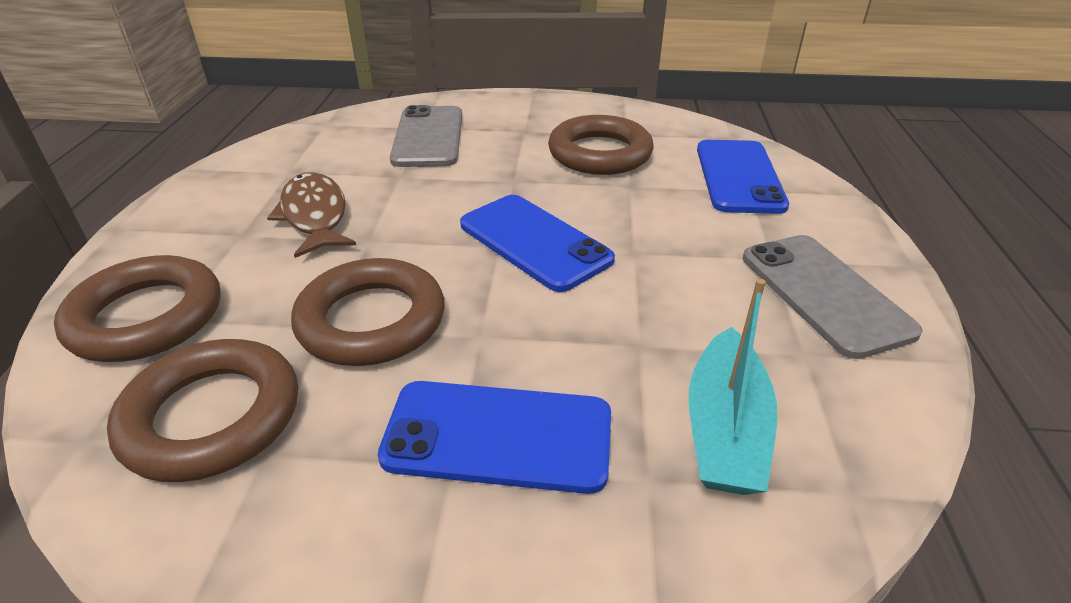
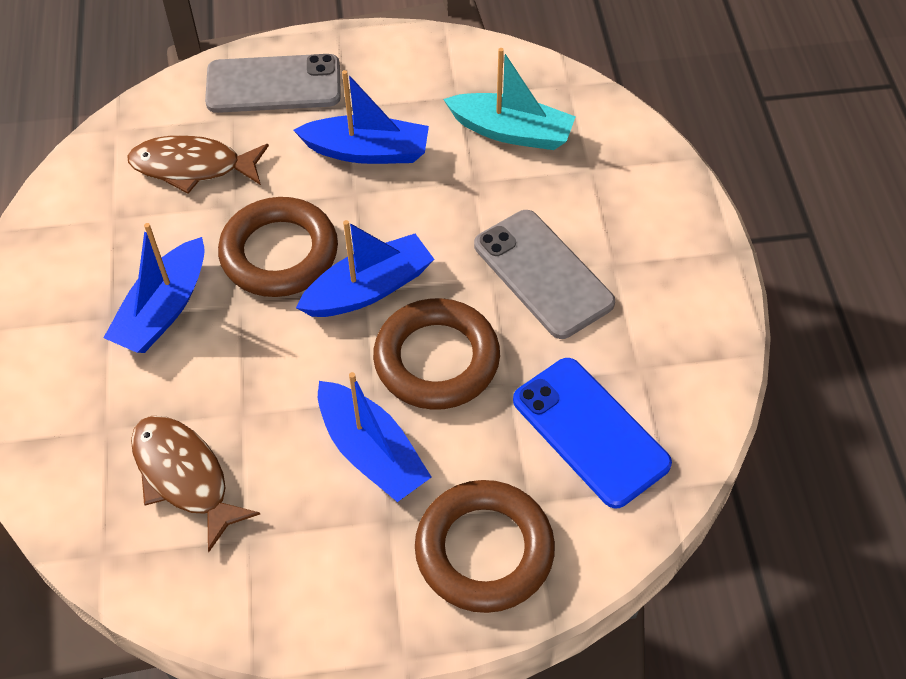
blue boat: none = 0 -> [103,223,205,353] [293,70,429,164] [296,220,435,317] [318,372,431,502] = 4
blue phone: [378,381,611,494] [460,195,615,292] [697,140,789,214] = 3 -> [513,358,672,509] = 1
brown fish: [267,172,356,258] = 1 -> [127,135,269,194] [131,416,260,552] = 2
brown ring: [54,255,221,362] [107,339,298,482] [291,258,445,366] [548,115,654,175] = 4 -> [218,197,338,297] [373,298,500,410] [415,480,555,613] = 3

